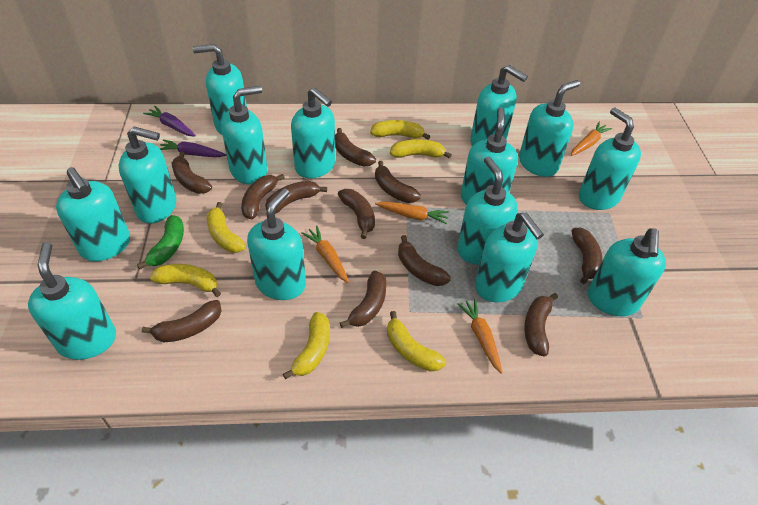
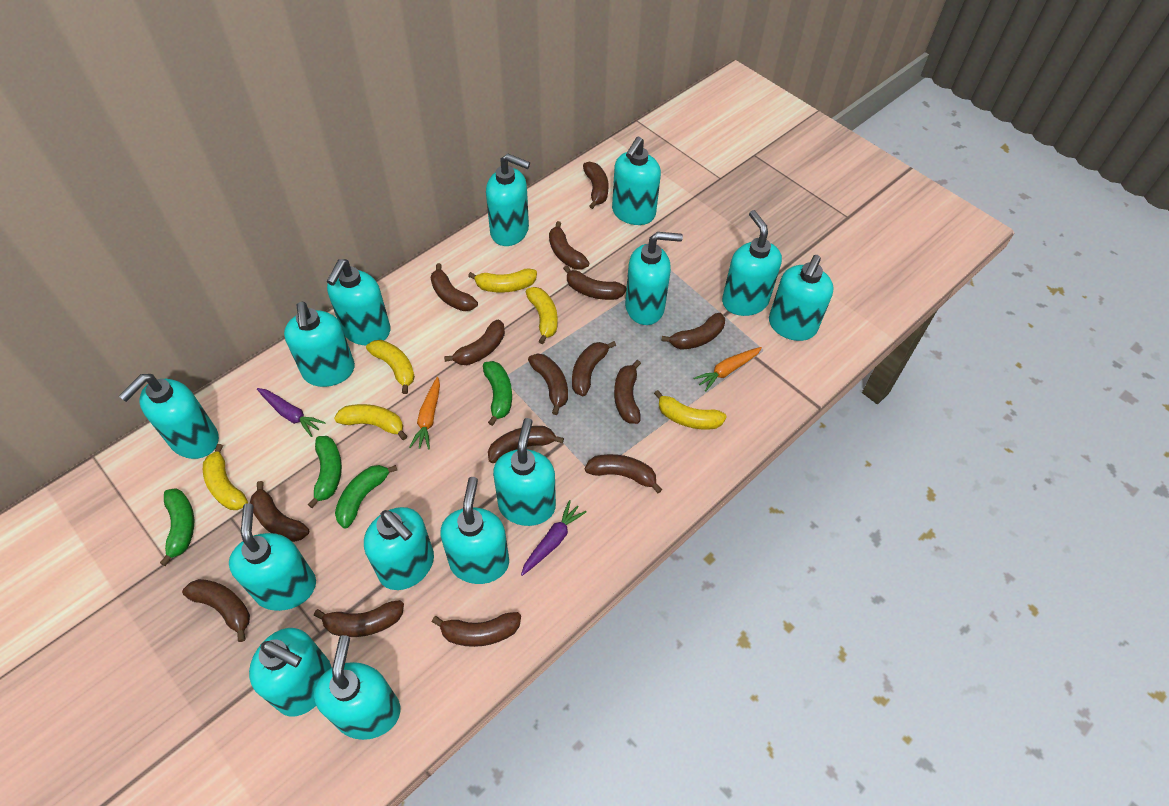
brown banana: [142,300,222,342] [172,151,212,194] [241,174,285,219] [265,181,327,214] [335,128,376,167] [338,189,375,239] [340,271,386,328] [375,161,421,203] [398,235,451,286] [524,293,558,357] [571,228,603,284] = 11 -> [182,579,250,642] [250,481,309,542] [314,600,404,637] [431,263,478,311] [432,612,521,647] [444,320,505,365] [488,426,564,463] [528,353,568,415] [549,221,589,270] [563,265,626,300] [572,341,616,396] [583,162,608,209] [585,454,662,493] [614,360,641,424] [662,313,725,350] = 15
green banana: [137,215,184,269] = 1 -> [160,488,194,566] [308,436,342,508] [335,465,397,528] [483,361,512,426] = 4
orange carrot: [301,226,349,283] [375,201,449,224] [457,299,503,374] [571,122,612,156] = 4 -> [409,377,440,450] [693,347,762,392] = 2

